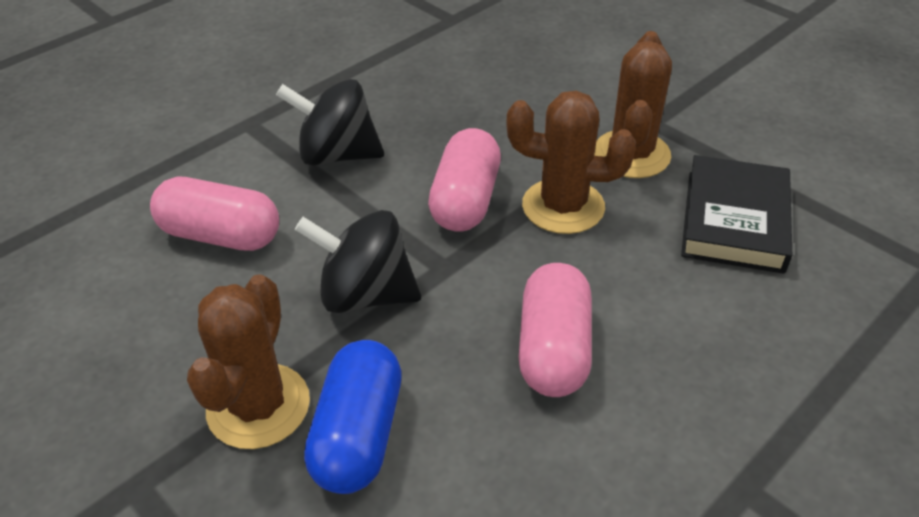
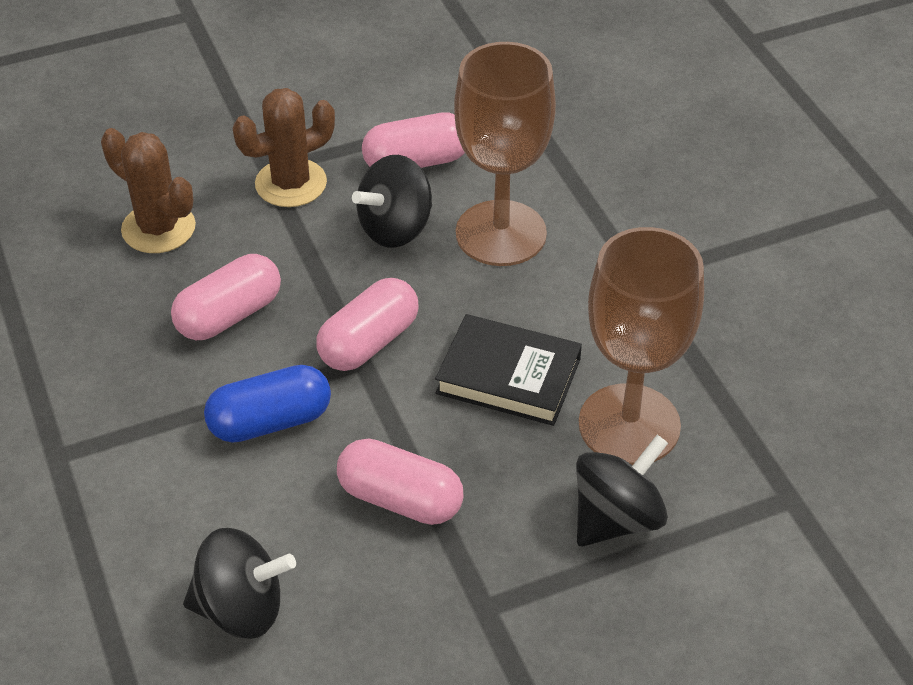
black spinning top: [276,79,384,166] [295,210,421,313] = 2 -> [183,528,296,639] [352,155,432,248] [576,435,668,547] = 3
brown cactus: [187,274,310,449] [506,91,636,234] [594,31,672,178] = 3 -> [101,128,196,253] [233,88,335,207] = 2
brown goblet: none = 0 -> [454,42,556,266] [579,227,704,465] = 2
pink capsule: [150,177,279,251] [428,128,501,232] [519,263,592,397] = 3 -> [171,254,281,340] [316,278,419,371] [337,438,464,525] [362,112,465,168] = 4

